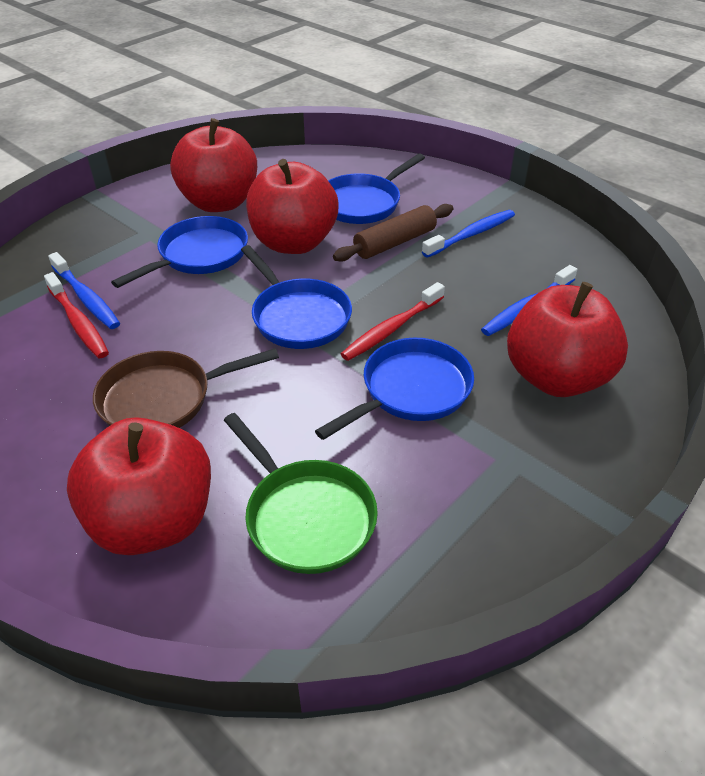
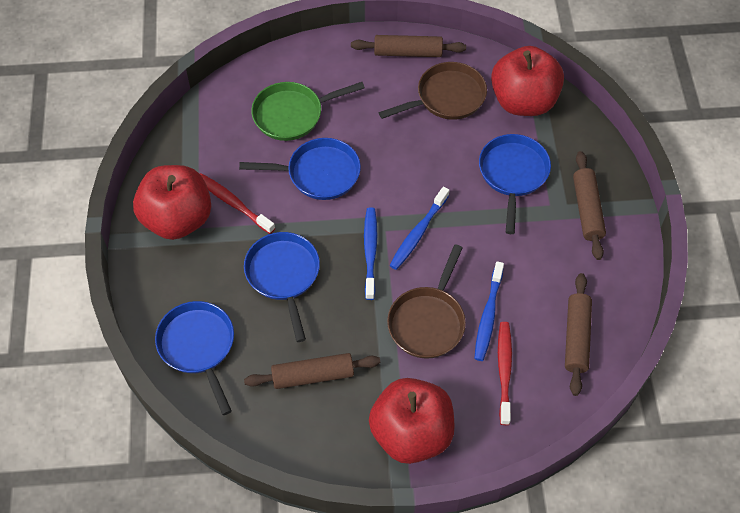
brown pan: [93,348,279,428] = 1 -> [379,62,487,120] [387,244,466,359] = 2
brown rolling pin: [333,204,453,262] = 1 -> [244,353,380,389] [351,35,466,57] [565,273,592,396] [573,151,606,260] = 4
red apple: [67,417,211,555] [170,118,257,212] [246,159,338,254] [507,282,628,397] = 4 -> [133,165,211,240] [369,378,455,464] [491,46,564,116] = 3

